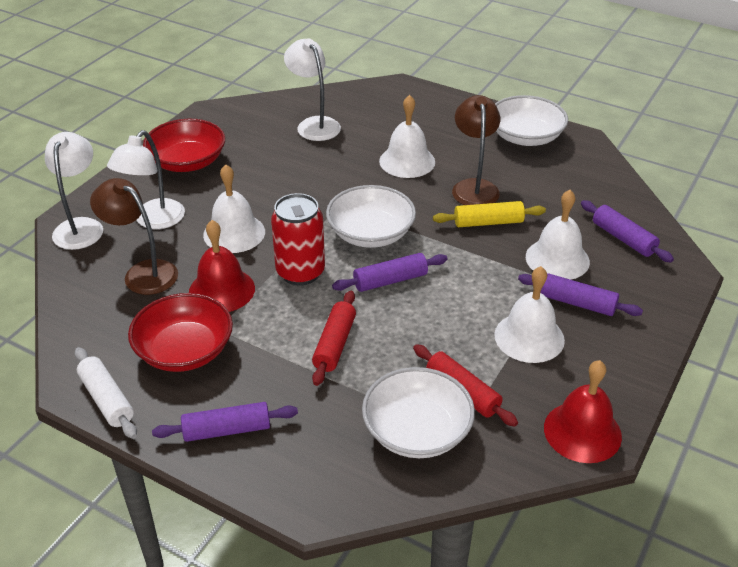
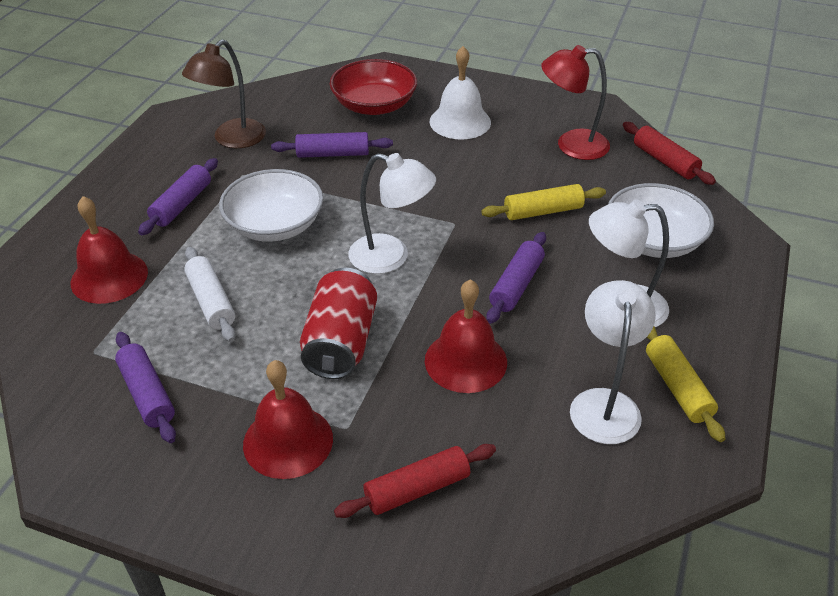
brown lamp: [90,178,178,295] [452,95,500,205] = 2 -> [182,39,266,148] = 1
red bell: [189,220,255,312] [544,360,622,463] = 2 -> [71,196,148,304] [243,360,333,479] [425,279,507,393] = 3
red bowl: [128,293,233,372] [143,119,225,172] = 2 -> [330,59,417,115] = 1
red lamp: none = 0 -> [541,45,610,160] = 1
white bell: [203,164,265,253] [379,95,435,178] [494,266,565,363] [526,190,590,280] = 4 -> [429,46,491,140] = 1
white bowl: [326,185,416,248] [362,367,475,458] [495,95,568,146] = 3 -> [219,169,323,242] [608,183,714,258] = 2
yellow rolling pin: [433,201,546,227] = 1 -> [481,184,606,220] [646,326,725,442] = 2

